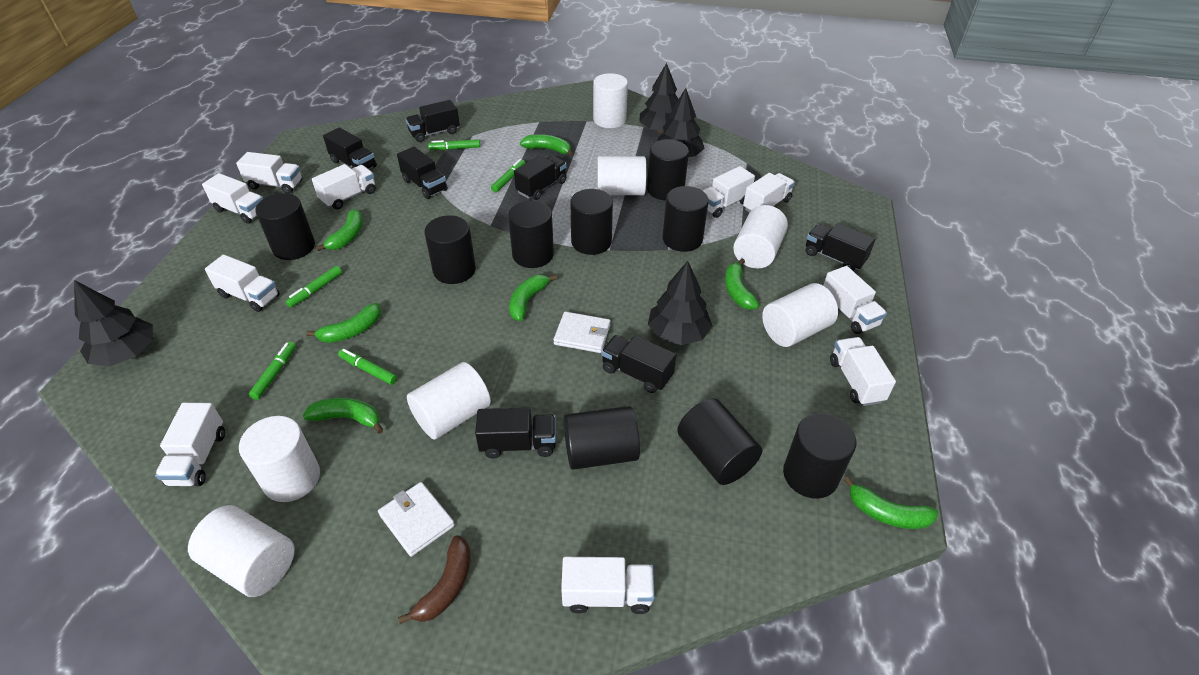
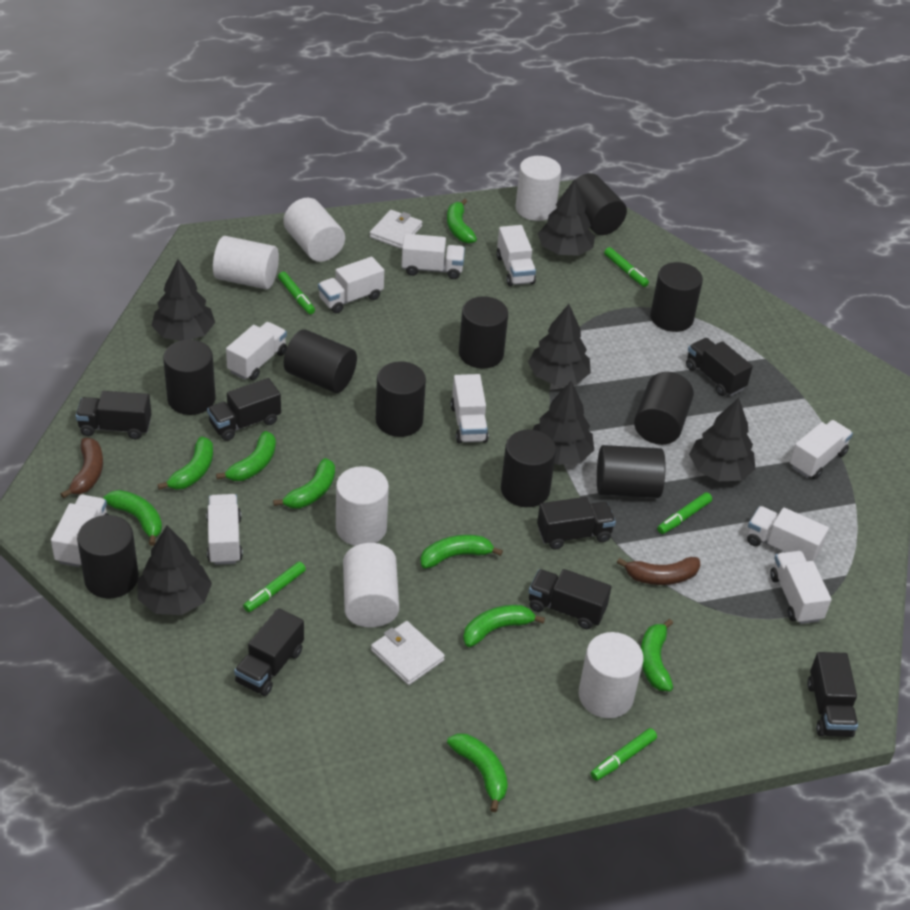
black cylinder: [255,193,315,260] [424,215,476,284] [508,201,554,268] [564,406,640,470] [570,189,613,255] [647,139,689,200] [663,186,709,252] [677,398,762,485] [783,413,856,499] = 9 -> [77,515,139,598] [163,340,216,415] [284,329,357,393] [376,361,426,437] [459,296,508,369] [501,430,556,507] [575,173,627,235] [597,445,665,498] [634,372,694,445] [650,262,703,332] = 10
black tree: [74,280,153,366] [639,63,678,133] [648,261,712,345] [657,88,705,157] = 4 -> [137,525,212,615] [151,259,215,341] [528,304,591,385] [533,381,594,465] [538,179,595,256] [689,398,755,481] = 6
brown banana: [398,535,470,624] = 1 -> [61,438,103,499] [617,557,700,585] = 2
green banana: [302,398,384,434] [306,303,381,343] [316,209,363,251] [509,274,557,321] [520,134,574,156] [725,259,759,310] [843,476,938,529] = 7 -> [103,490,162,546] [157,436,213,490] [216,431,276,481] [273,458,335,509] [420,535,503,569] [447,199,477,244] [447,733,508,812] [463,605,545,647] [641,619,673,691] = 9
white cylinder: [188,505,295,597] [239,416,320,502] [407,362,491,440] [593,73,628,128] [597,156,647,195] [733,205,788,269] [762,283,838,347] = 7 -> [213,236,279,289] [283,198,345,262] [336,466,389,546] [343,543,399,628] [516,156,561,221] [579,632,643,718] = 6

